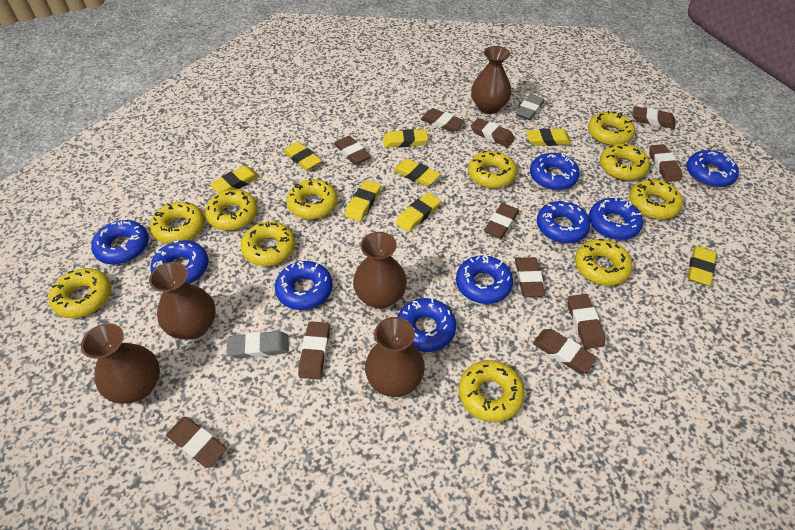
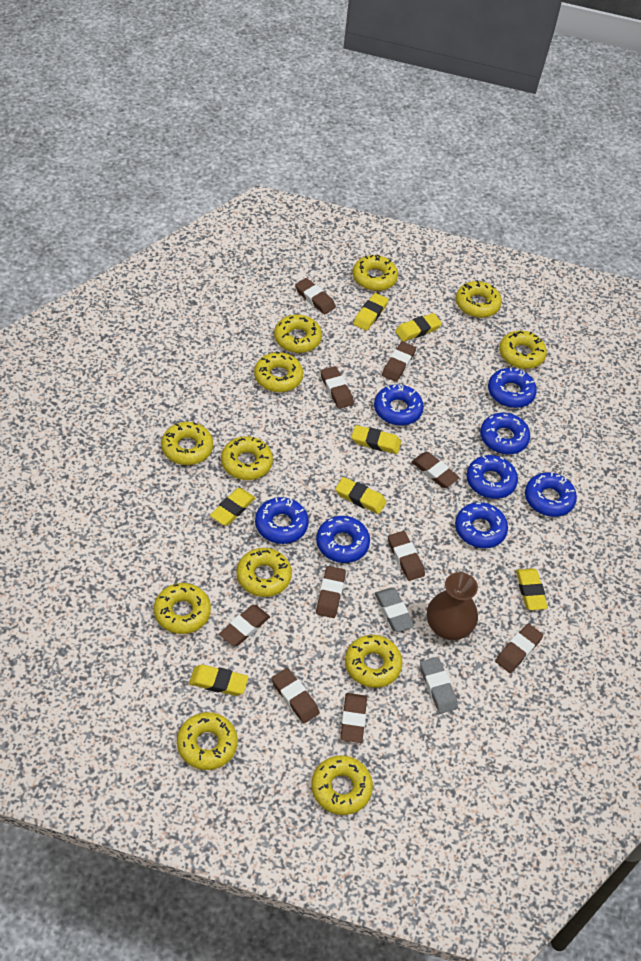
blue donut: [91,220,149,264] [150,240,209,284] [275,261,333,310] [397,298,456,352] [456,255,513,304] [530,153,580,190] [537,200,591,243] [589,197,643,240] [687,150,739,187] = 9 -> [255,497,309,544] [316,516,370,563] [374,384,424,426] [455,502,508,548] [466,455,518,499] [480,413,530,454] [488,368,537,408] [525,472,577,517] = 8
brown eraser: [166,417,227,468] [298,321,330,380] [334,136,371,165] [421,108,465,132] [471,118,515,147] [484,203,519,238] [515,257,545,297] [533,329,597,373] [568,294,605,349] [633,106,675,129] [649,144,682,182] = 11 -> [219,605,270,646] [271,668,320,723] [295,278,336,314] [316,566,346,618] [320,366,354,409] [341,693,367,743] [382,341,416,382] [388,531,425,581] [411,452,460,488] [495,624,543,673] = 10
brown vase: [81,323,160,404] [149,262,216,340] [353,232,407,309] [365,317,425,397] [471,46,512,114] = 5 -> [427,572,478,640] = 1
yellow donut: [49,268,112,318] [150,202,205,244] [205,189,258,231] [240,221,295,266] [286,178,338,219] [459,360,525,422] [468,151,517,188] [575,239,633,286] [588,111,635,145] [600,144,650,180] [629,179,683,219] = 11 -> [154,583,211,634] [161,422,213,465] [177,712,238,770] [221,436,273,480] [237,548,292,597] [254,352,303,392] [274,315,322,353] [311,755,373,815] [345,635,402,688] [353,254,398,291] [456,280,502,318] [499,331,547,369] = 12
yellow eraser: [210,166,260,193] [283,142,322,170] [345,180,381,222] [383,129,428,148] [393,159,440,186] [396,192,441,232] [526,128,571,146] [688,246,716,286] = 8 -> [189,664,248,696] [210,488,255,526] [335,477,387,514] [351,425,401,454] [353,293,389,331] [395,313,442,342] [516,568,548,610] = 7

